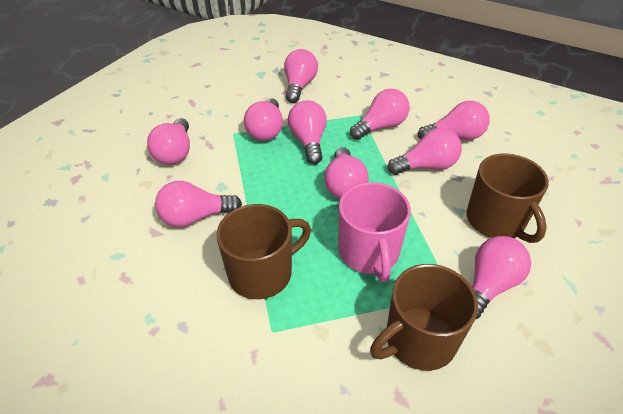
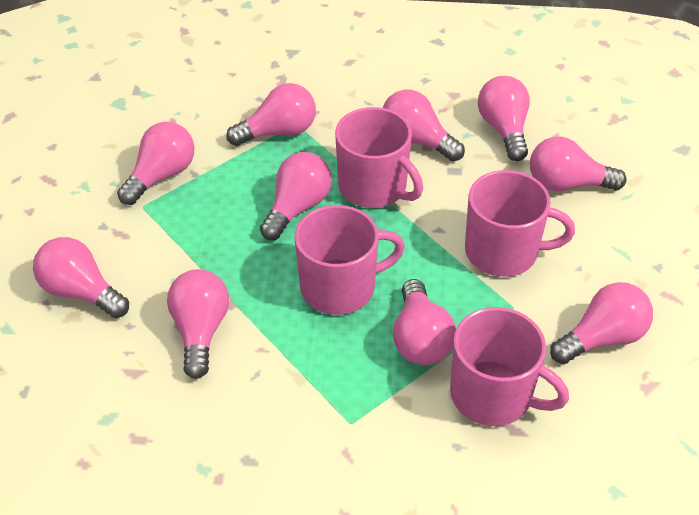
brown mug: [216,204,311,299] [370,264,478,371] [466,153,549,243] = 3 -> none = 0
pink mug: [339,182,411,282] = 1 -> [295,205,405,315] [335,107,423,208] [450,307,569,426] [465,170,575,277] = 4

